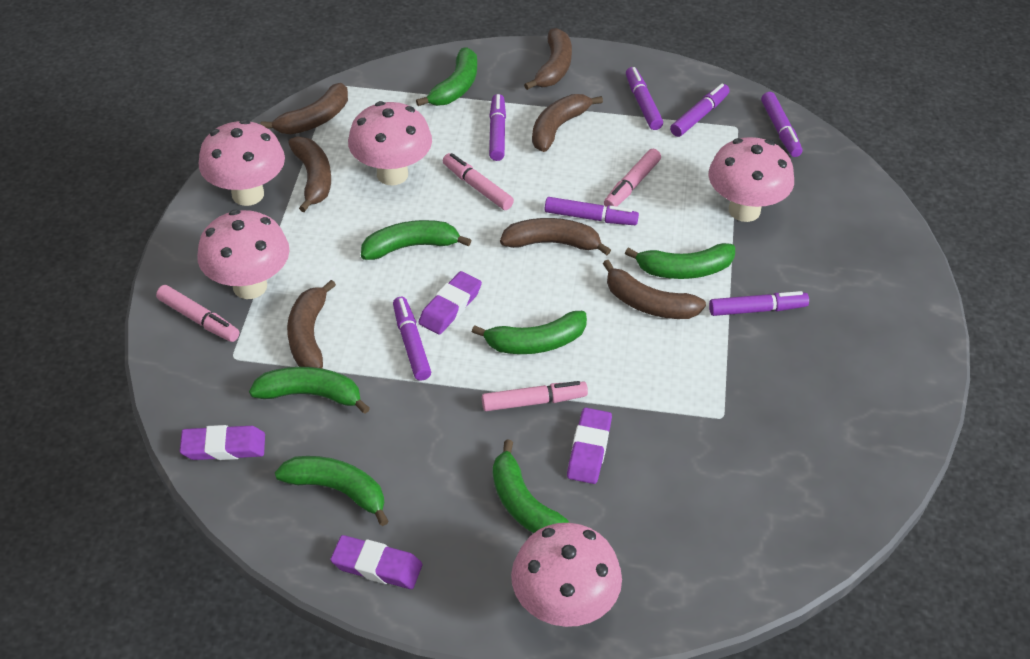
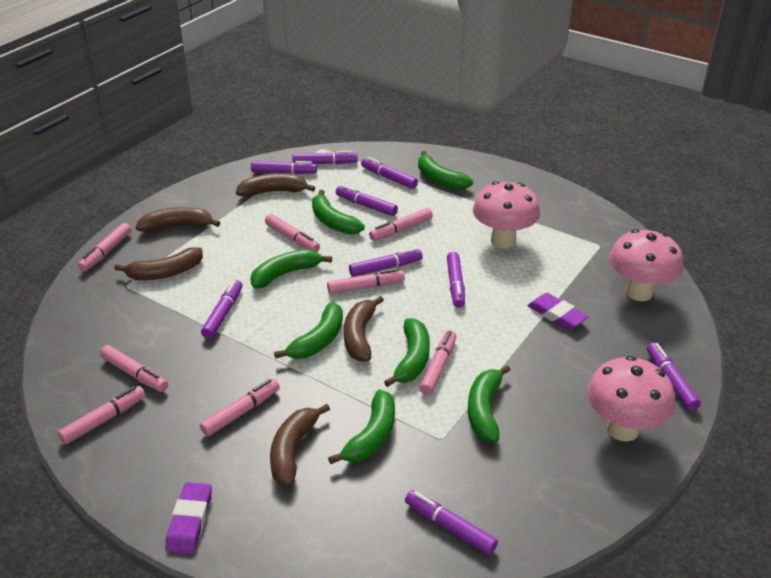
brown banana: [260,83,348,134] [287,280,336,368] [288,136,331,212] [500,218,611,255] [524,28,572,90] [532,94,603,152] [603,260,706,319] = 7 -> [114,247,203,280] [136,207,220,232] [236,173,315,197] [270,404,330,486] [344,296,384,362] = 5
pink marker: [156,285,239,342] [443,153,514,210] [482,381,588,411] [604,149,661,207] = 4 -> [58,386,146,444] [78,223,131,272] [100,345,168,392] [200,379,280,436] [265,214,320,252] [327,268,405,294] [369,208,433,241] [419,330,457,395] = 8
pink mushroom: [197,210,290,299] [198,120,285,206] [348,101,432,185] [511,523,622,627] [709,137,794,222] = 5 -> [473,181,540,248] [587,356,675,442] [609,229,683,301] = 3
purple eraser: [180,425,265,460] [330,535,422,589] [418,271,482,335] [567,408,612,484] = 4 -> [165,482,212,554] [527,293,589,330] = 2
purple marker: [393,297,431,381] [489,94,506,161] [545,197,639,225] [626,67,663,130] [670,84,730,137] [709,291,809,316] [761,92,803,157] = 7 -> [201,280,242,339] [251,161,317,174] [292,151,358,164] [336,185,398,216] [349,248,423,277] [361,157,418,189] [405,490,498,555] [447,252,465,308] [647,342,701,411] = 9

